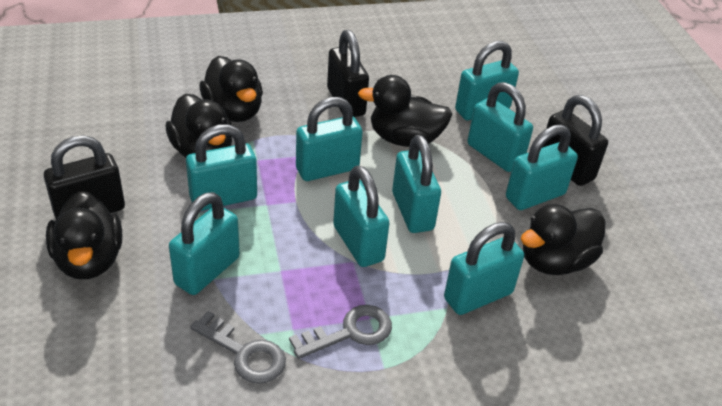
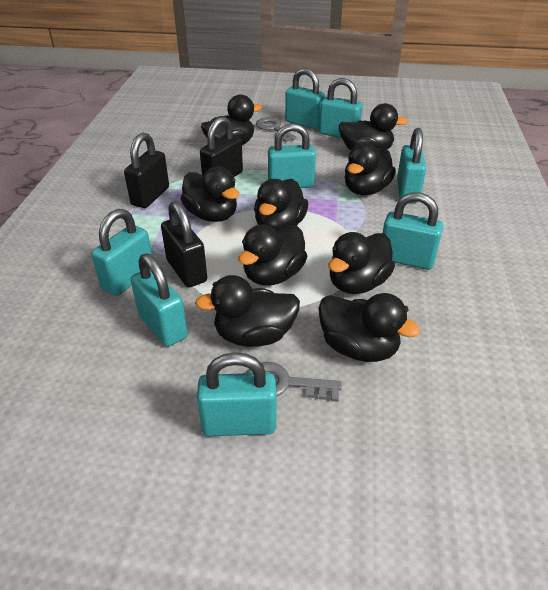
black duck: [46,190,122,279] [166,94,232,158] [199,56,263,122] [358,75,453,147] [521,204,606,275] = 5 -> [181,166,239,222] [195,275,300,347] [201,94,262,145] [238,225,307,286] [254,179,308,231] [318,293,420,362] [328,232,395,294] [338,103,408,150] [345,143,396,195] = 9
turquoise padlock: [169,192,240,295] [186,124,257,211] [296,97,363,181] [333,166,390,267] [392,135,441,233] [444,222,524,315] [455,41,519,120] [467,82,533,172] [506,125,578,210] = 9 -> [91,209,152,296] [131,253,188,347] [197,352,276,436] [268,123,316,188] [285,68,326,129] [319,78,363,138] [383,192,443,270] [397,128,426,203] = 8

